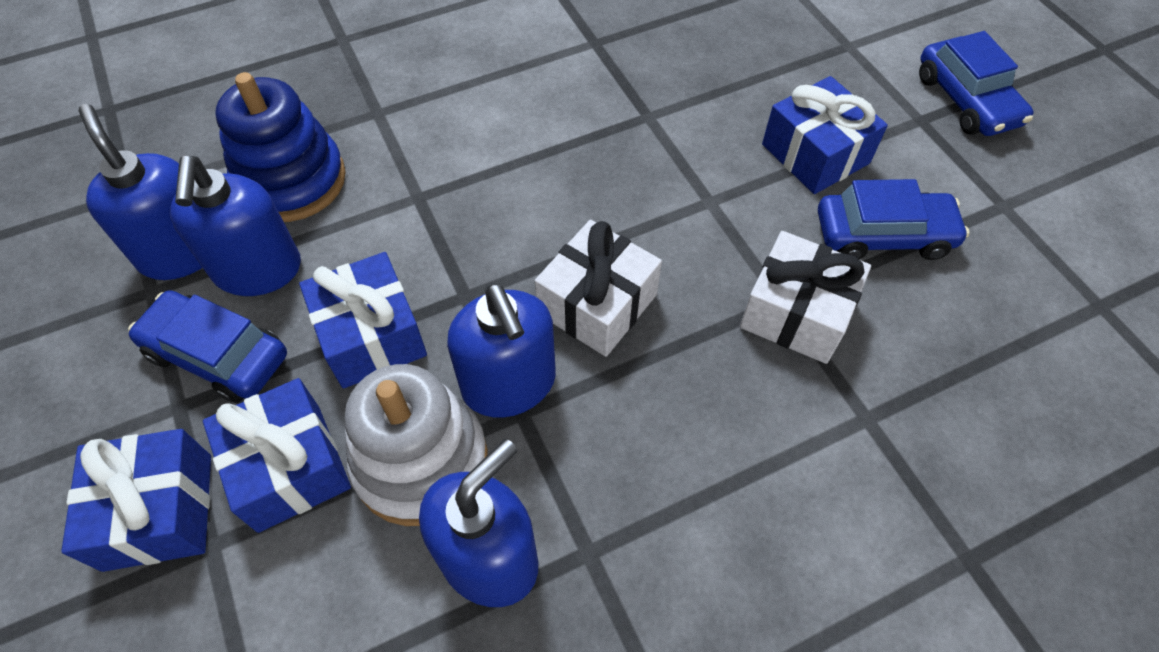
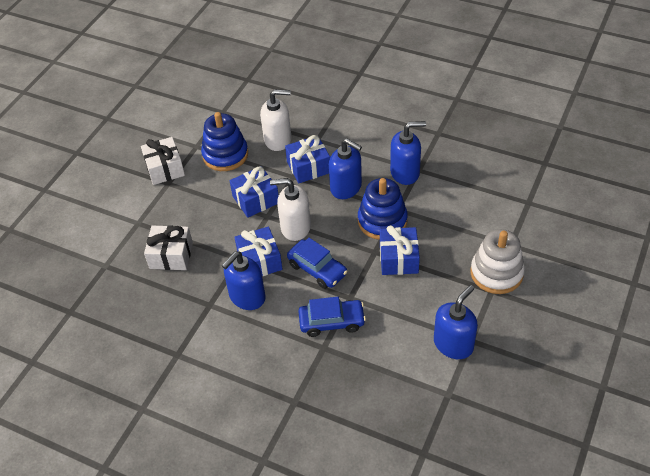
blue car: [128,290,287,403] [818,179,969,260] [919,31,1034,136] = 3 -> [287,238,347,289] [298,297,366,337] = 2
blue stacking toy: [215,72,346,222] = 1 -> [201,112,248,171] [358,178,408,240] = 2
white soap dispenser: none = 0 -> [260,89,291,151] [270,178,311,241] = 2

